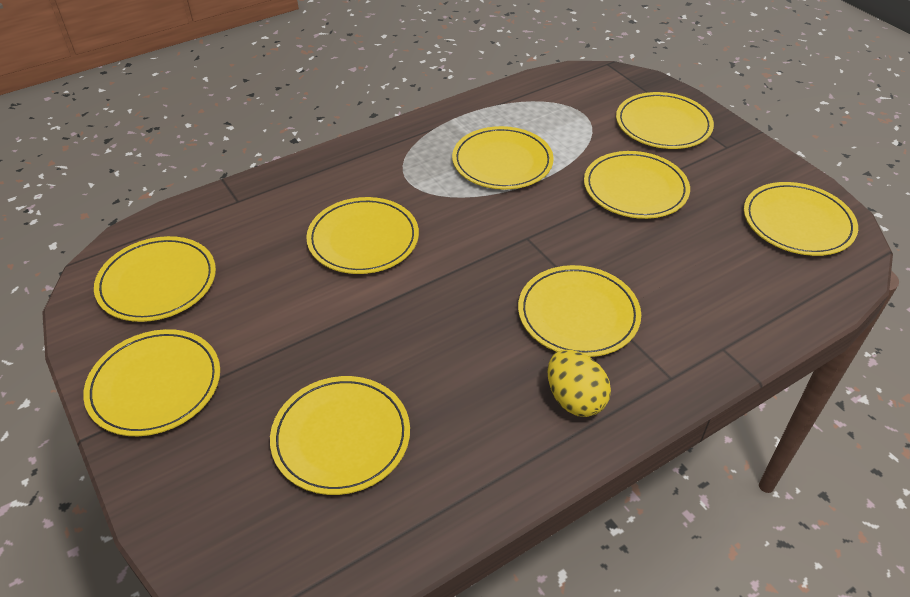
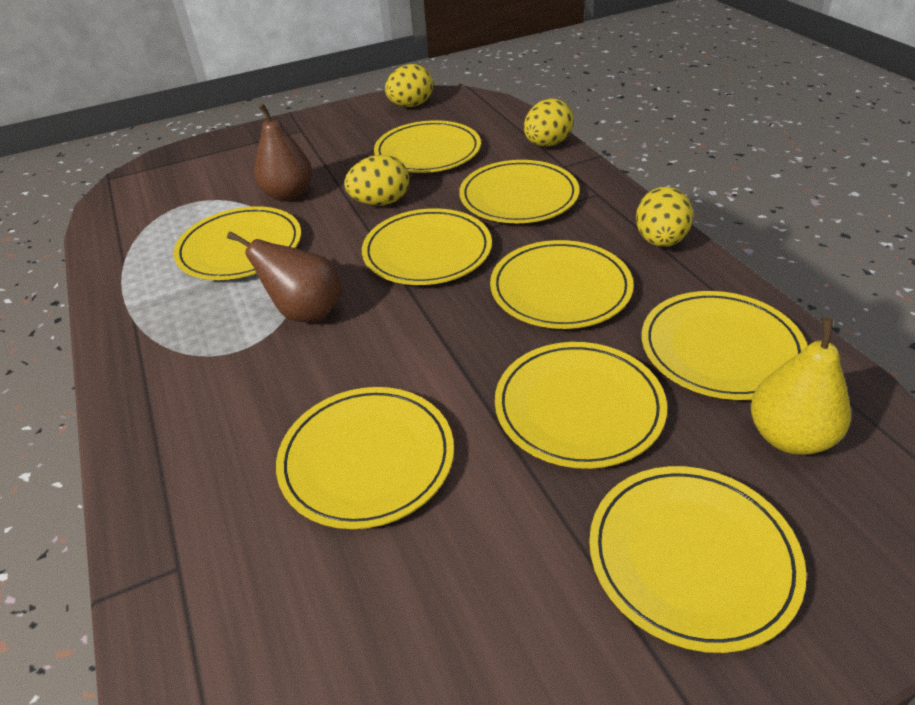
brown pear: none = 0 -> [227,231,342,322] [254,103,313,201] = 2
yellow egg: [547,350,611,417] = 1 -> [344,155,409,206] [385,64,433,107] [524,99,574,147] [636,187,693,247] = 4
yellow pear: none = 0 -> [751,317,851,455] = 1

